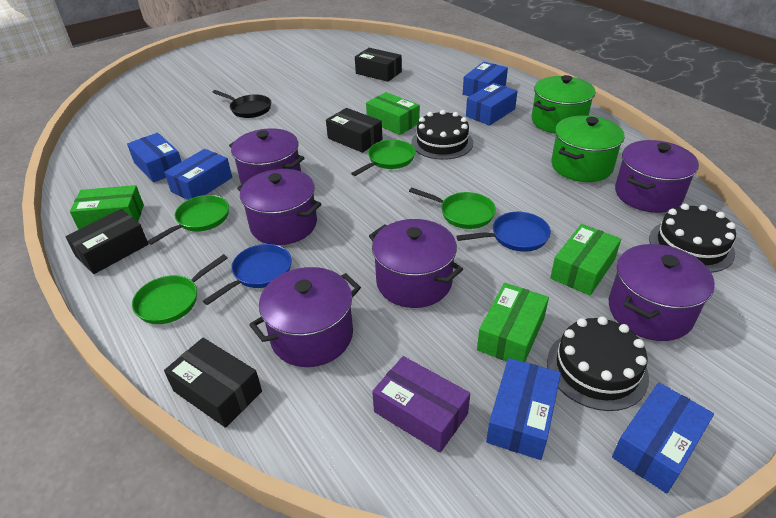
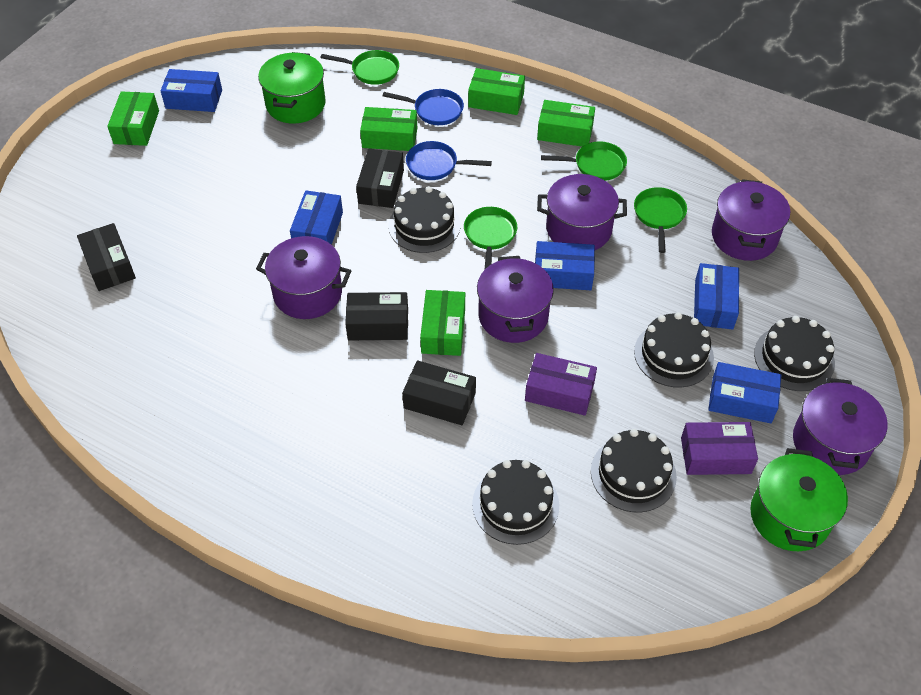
black cake: [411,110,473,160] [547,316,649,411] [649,204,736,273] = 3 -> [388,186,460,253] [472,460,559,545] [591,429,677,512] [634,312,714,387] [754,316,835,391] = 5
black pan: [213,90,271,118] = 1 -> none = 0
blue box: [127,133,182,183] [164,149,232,200] [463,62,508,96] [466,83,518,126] [486,358,561,460] [612,382,714,493] = 6 -> [161,69,222,112] [290,190,343,245] [535,241,595,290] [694,263,739,330] [708,362,781,424] = 5
green box: [70,185,144,230] [366,92,420,135] [477,283,549,362] [550,224,621,296] = 4 -> [107,91,159,146] [360,107,417,151] [420,290,465,356] [468,68,525,115] [537,100,595,147] = 5
purple box: [372,356,470,453] = 1 -> [525,353,597,416] [681,422,758,475] = 2
purple pot: [229,128,304,184] [237,169,321,245] [249,267,361,367] [369,219,463,308] [609,244,715,341] [615,140,699,213] = 6 -> [256,236,351,319] [477,256,554,343] [537,174,627,250] [712,179,790,261] [793,378,888,475] = 5

